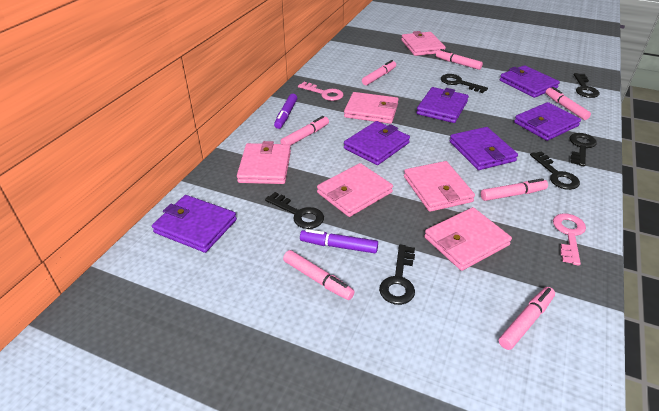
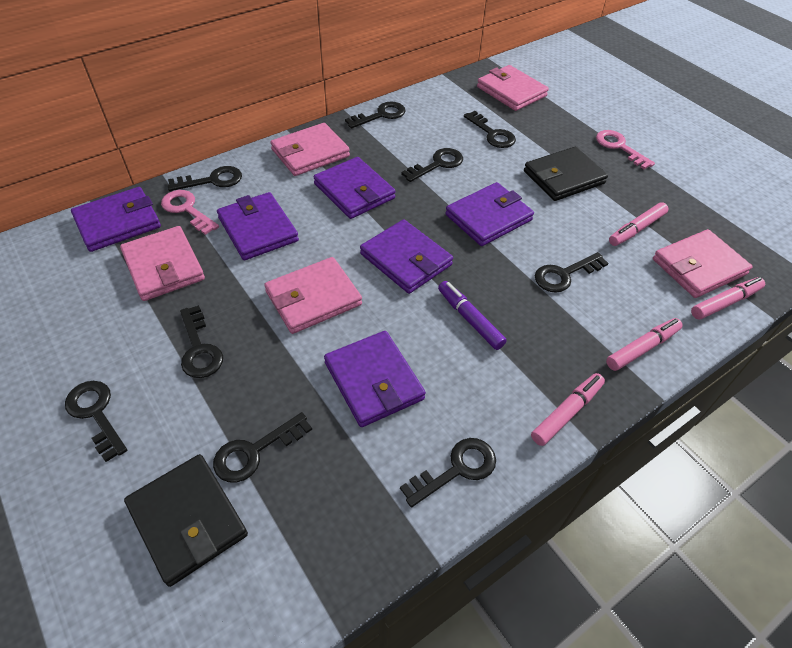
black key: [265,192,324,229] [379,245,415,305] [441,74,488,93] [530,151,580,190] [570,133,597,166] [574,73,600,98] = 6 -> [65,381,127,462] [168,166,242,191] [180,305,223,378] [213,412,312,482] [345,102,405,128] [400,438,496,507] [401,148,463,182] [464,111,516,148] [535,252,609,293] = 9
black wallet: none = 0 -> [124,454,248,587] [524,147,608,201] = 2
pink marker: [280,116,329,146] [283,250,355,300] [362,60,396,85] [436,49,483,70] [481,178,548,201] [499,287,555,350] [546,87,591,120] = 7 -> [531,373,605,446] [606,318,683,371] [609,202,668,246] [691,277,765,320] = 4
pink wallet: [237,141,291,184] [317,163,393,217] [344,92,399,124] [401,31,446,56] [404,161,475,212] [424,207,512,271] = 6 -> [120,226,205,301] [264,257,362,334] [270,123,350,176] [477,65,549,111] [653,229,753,298] = 5
purple marker: [274,94,297,129] [300,229,378,253] = 2 -> [438,281,507,350] = 1

